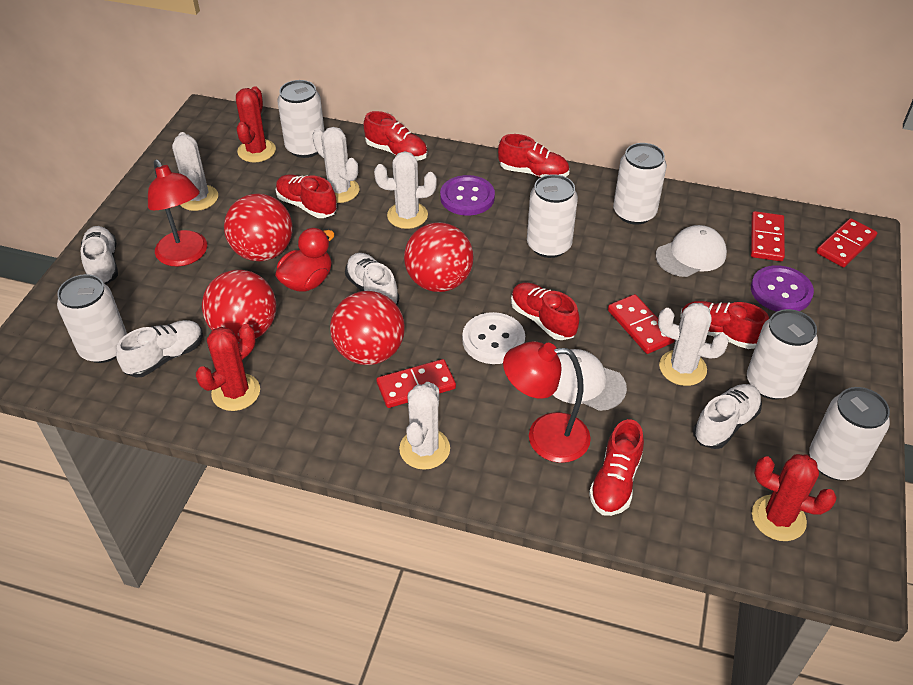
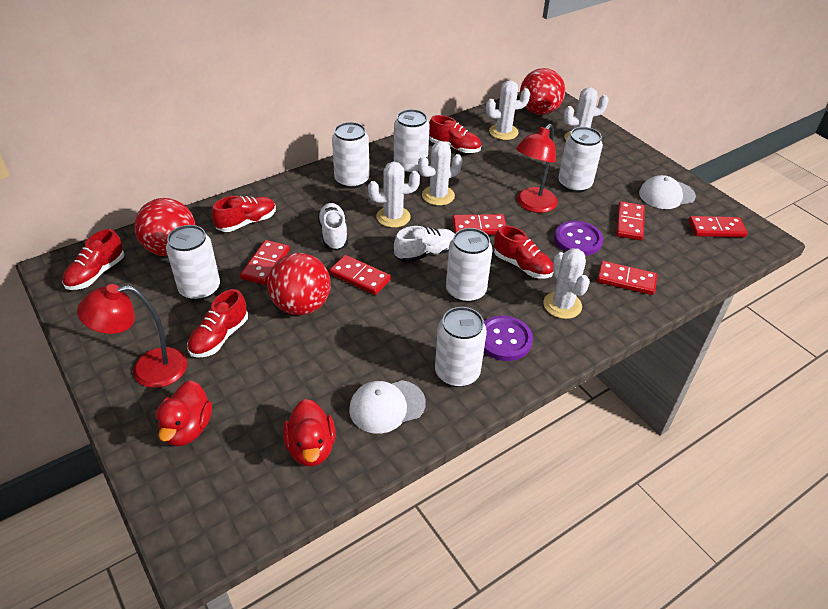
red ball: [202,270,276,342] [224,193,293,261] [330,291,405,365] [404,222,474,292] = 4 -> [134,198,195,256] [267,253,330,315] [520,68,565,115] = 3
red cactus: [196,324,260,411] [236,86,276,162] [752,454,837,541] = 3 -> none = 0
red domino: [376,359,456,408] [608,294,675,354] [751,211,785,261] [816,218,877,267] = 4 -> [240,240,290,285] [329,255,391,295] [452,214,506,235] [597,261,657,295] [616,201,645,240] [688,216,748,237] = 6
red duck: [275,228,334,292] = 1 -> [155,380,212,446] [283,399,336,466] = 2
red shoe: [276,174,337,218] [364,111,428,161] [498,134,569,178] [511,282,580,340] [589,419,644,516] [681,301,769,349] = 6 -> [62,229,125,290] [187,289,248,358] [212,196,276,232] [429,115,481,153] [494,225,553,279] = 5
white button: [462,312,525,364] = 1 -> none = 0
white shoe: [81,226,118,284] [116,320,203,377] [345,253,399,305] [693,384,762,449] = 4 -> [318,203,348,251] [394,226,455,263] = 2

